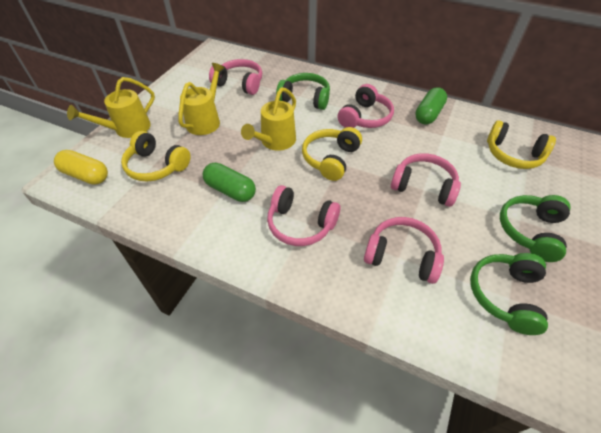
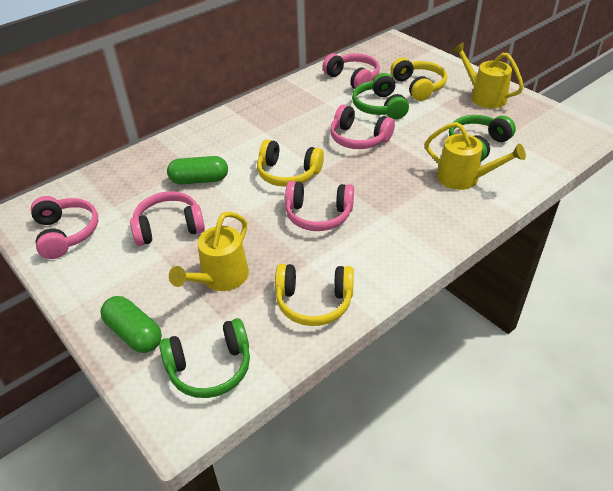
yellow capsule: [54,150,108,184] = 1 -> none = 0

